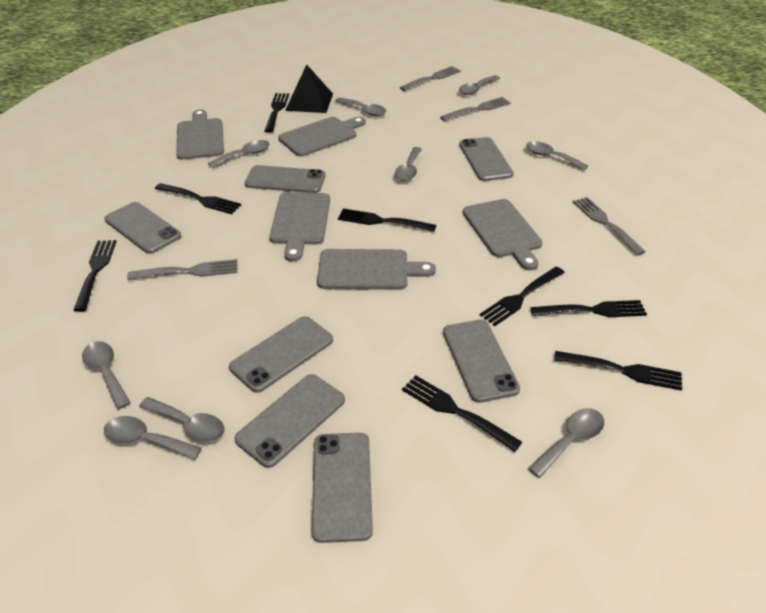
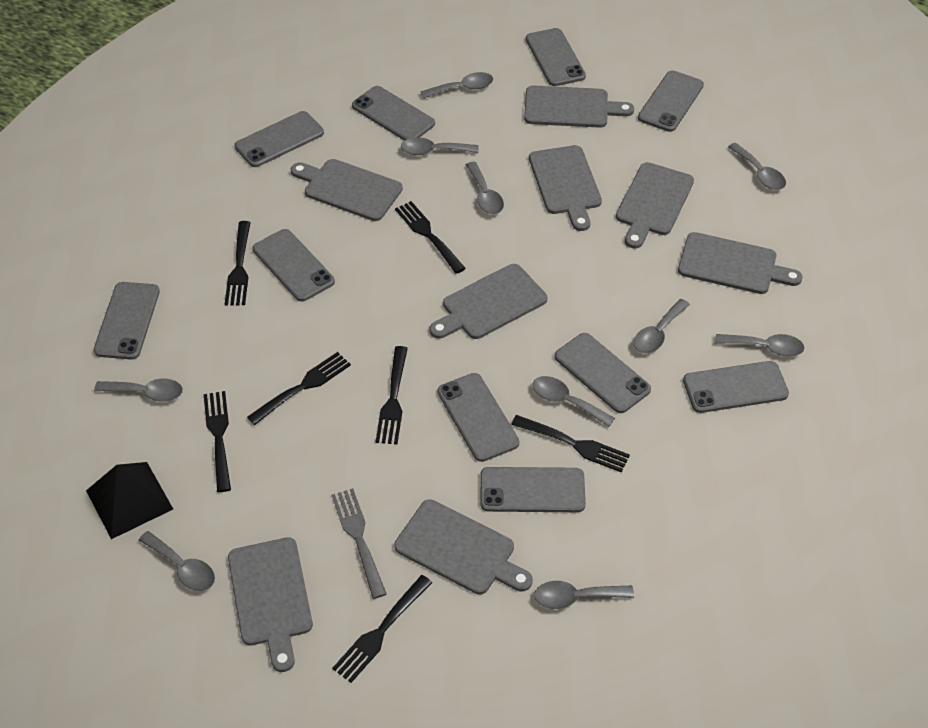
black fork: [73,240,117,312] [155,183,241,214] [265,93,289,133] [338,208,436,232] [402,375,522,452] [480,267,565,326] [530,300,647,317] [554,351,682,391] = 8 -> [204,391,231,492] [225,221,251,305] [247,352,351,425] [332,575,432,683] [376,346,408,444] [395,201,466,274] [511,415,630,473] = 7
grey cutting board: [176,110,224,160] [270,192,330,262] [278,117,366,157] [317,249,436,290] [463,199,543,270] = 5 -> [228,537,313,672] [291,159,403,221] [394,499,533,595] [430,264,547,339] [524,85,634,128] [529,145,602,231] [616,162,694,248] [678,232,803,294] = 8
grey fork: [127,259,237,280] [400,66,461,91] [440,97,511,121] [573,197,645,255] = 4 -> [332,488,387,599] = 1
grey phone: [104,202,181,254] [229,316,333,393] [235,374,345,468] [245,165,325,193] [311,433,373,543] [443,320,520,403] [459,137,514,181] = 7 -> [94,282,160,360] [234,111,324,167] [253,229,335,302] [352,86,435,141] [438,373,519,462] [480,467,586,512] [526,28,586,86] [555,333,651,413] [638,70,704,132] [683,361,789,413] = 10
grey spoon: [82,341,131,409] [104,416,202,460] [139,397,225,442] [208,140,270,168] [335,98,386,116] [395,147,422,181] [459,75,500,95] [526,141,589,170] [528,408,604,478] = 9 -> [94,379,183,402] [139,531,215,591] [401,137,478,155] [420,72,493,99] [466,162,504,214] [532,376,615,427] [534,581,634,609] [634,299,690,353] [715,334,804,357] [728,143,786,190] = 10

